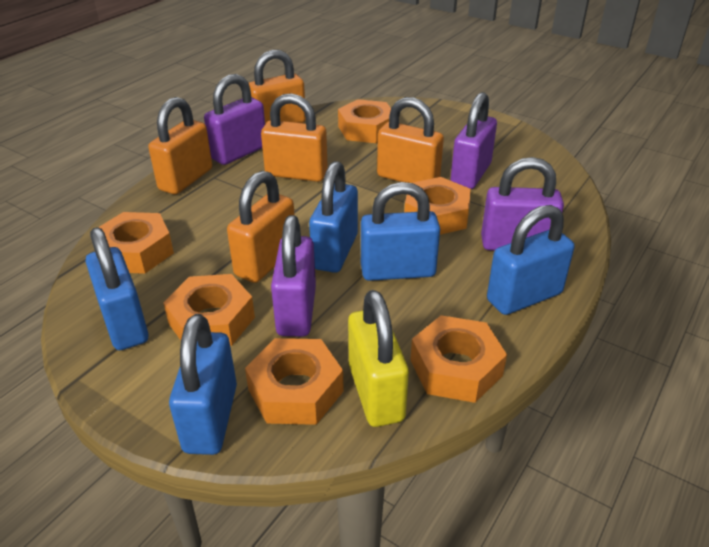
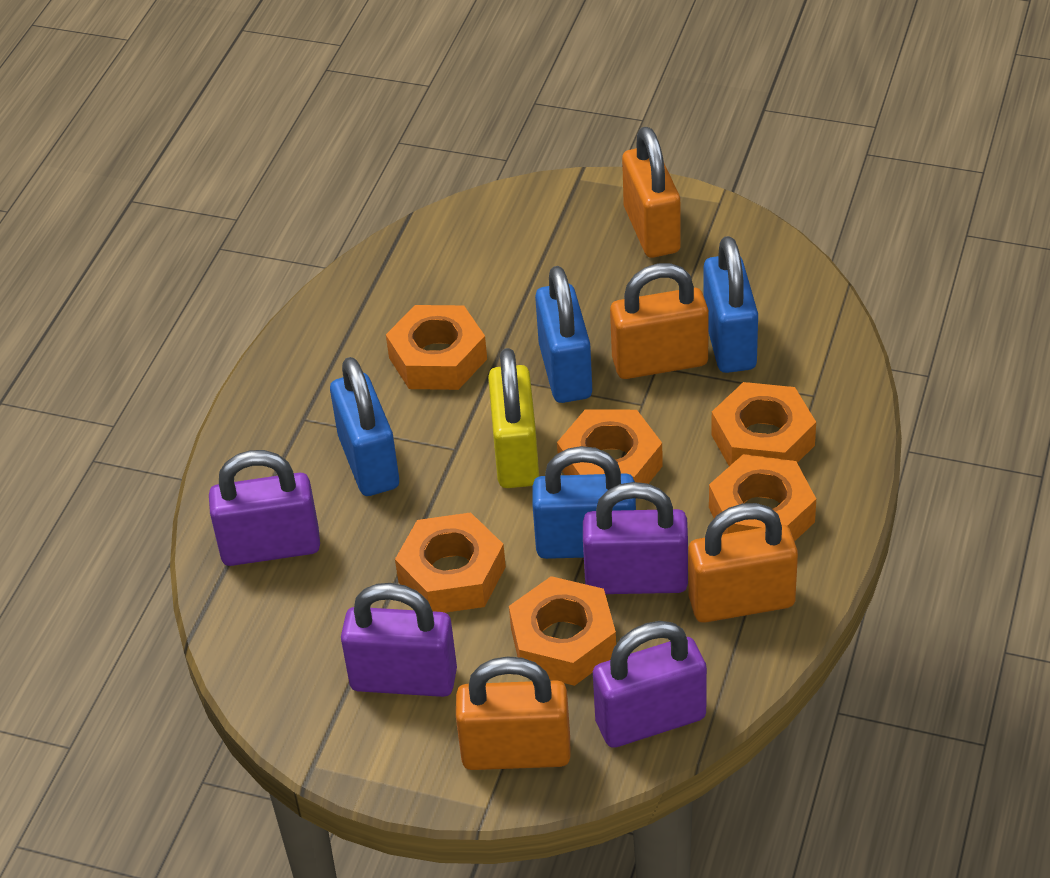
blue padlock: [86,227,149,350] [169,314,237,455] [309,161,358,273] [361,182,440,281] [487,205,575,315] = 5 -> [330,357,399,496] [532,446,636,559] [535,266,592,403] [703,236,758,373] = 4
orange padlock: [148,97,212,194] [227,171,295,283] [249,50,306,124] [261,93,328,182] [377,97,444,183] = 5 -> [456,656,571,770] [610,263,709,379] [622,127,681,258] [688,503,798,623] = 4

